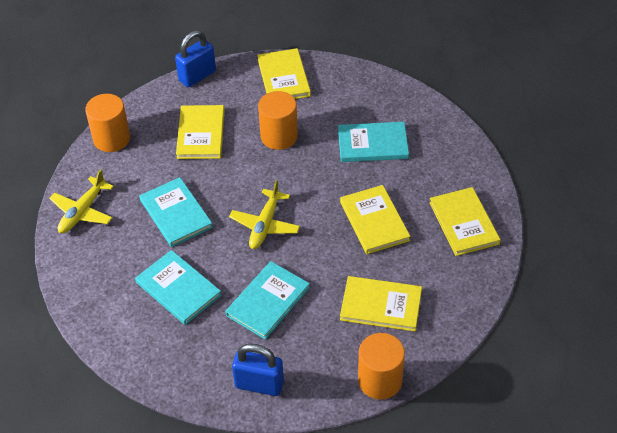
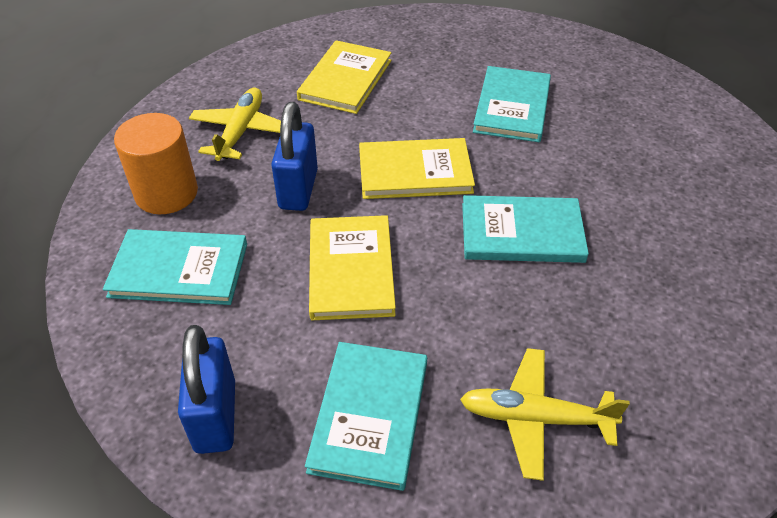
orange cylinder: [85,94,130,152] [258,91,298,150] [358,333,405,400] = 3 -> [114,113,198,214] = 1
yellow book: [176,105,225,159] [257,48,311,99] [340,185,410,254] [340,276,422,331] [429,187,501,256] = 5 -> [297,40,391,114] [309,215,396,320] [359,138,475,199] = 3

